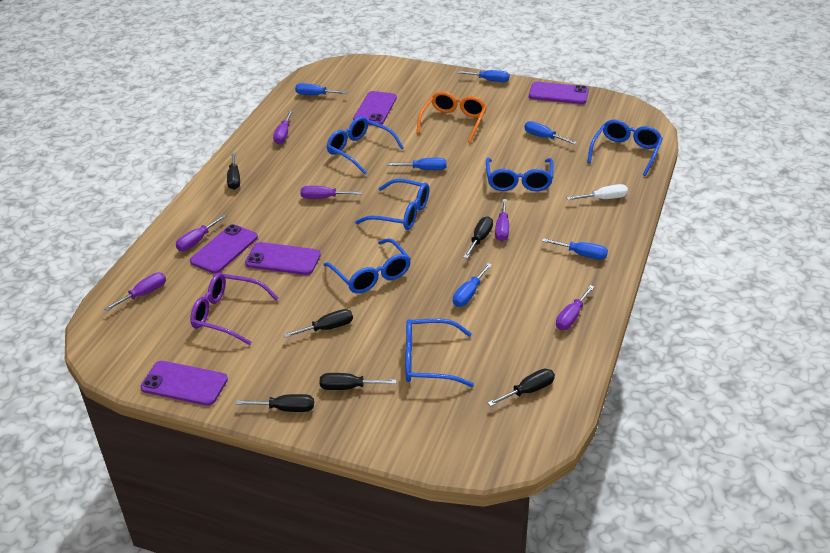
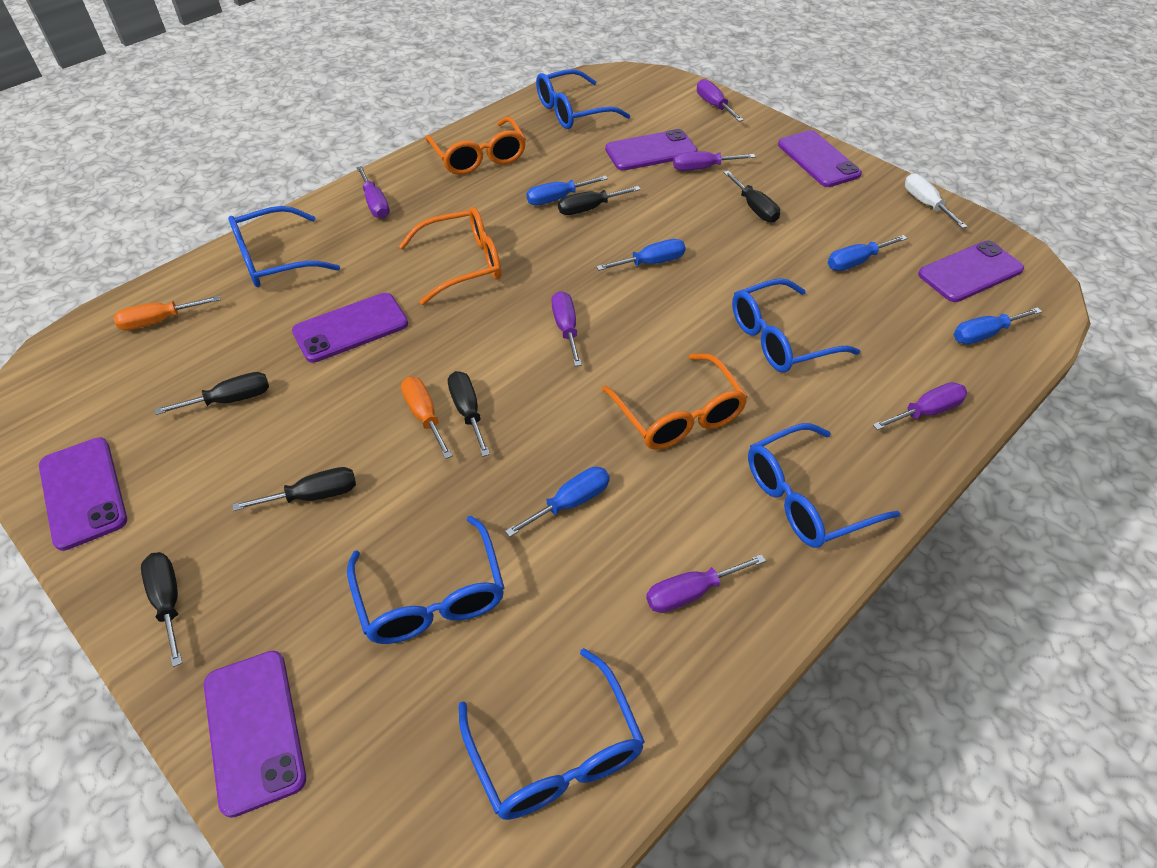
blue screwdriver: [295,83,348,95] [387,158,446,170] [453,263,492,307] [457,70,510,82] [524,121,577,144] [542,238,608,260] = 6 -> [505,467,610,537] [526,175,608,205] [596,239,686,271] [828,235,907,271] [953,307,1042,344] = 5
orange glasses: [417,91,487,143] = 1 -> [399,207,501,305] [425,117,526,175] [602,353,748,450] = 3
orange screwdriver: none = 0 -> [113,295,220,330] [401,377,453,459] = 2
purple glasses: [190,273,278,345] = 1 -> none = 0
purple phone: [140,361,228,406] [190,224,258,273] [245,242,321,275] [353,91,397,125] [529,82,589,104] = 5 -> [39,437,127,551] [204,651,306,818] [292,293,408,363] [605,129,698,171] [778,130,862,187] [918,241,1024,302] = 6

